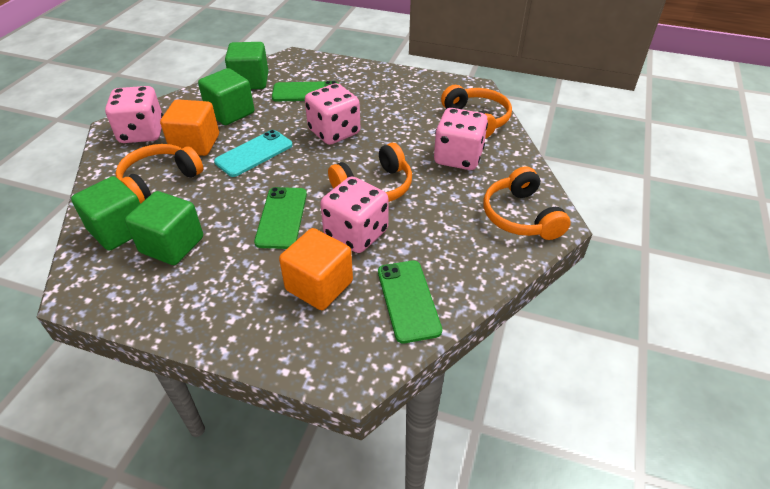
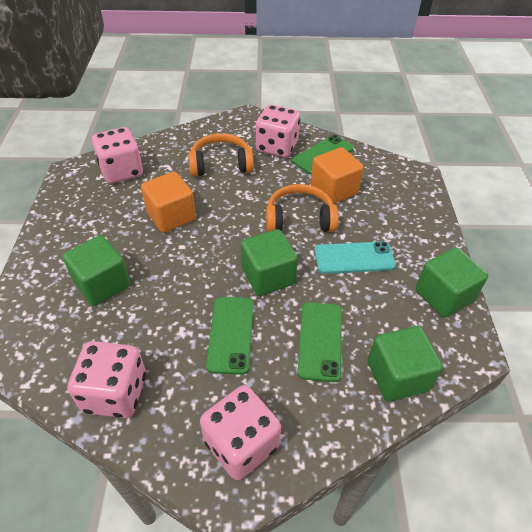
orange headphones: [116,144,203,204] [328,143,412,202] [441,85,512,139] [483,166,571,240] = 4 -> [188,133,254,176] [266,184,338,232] = 2

